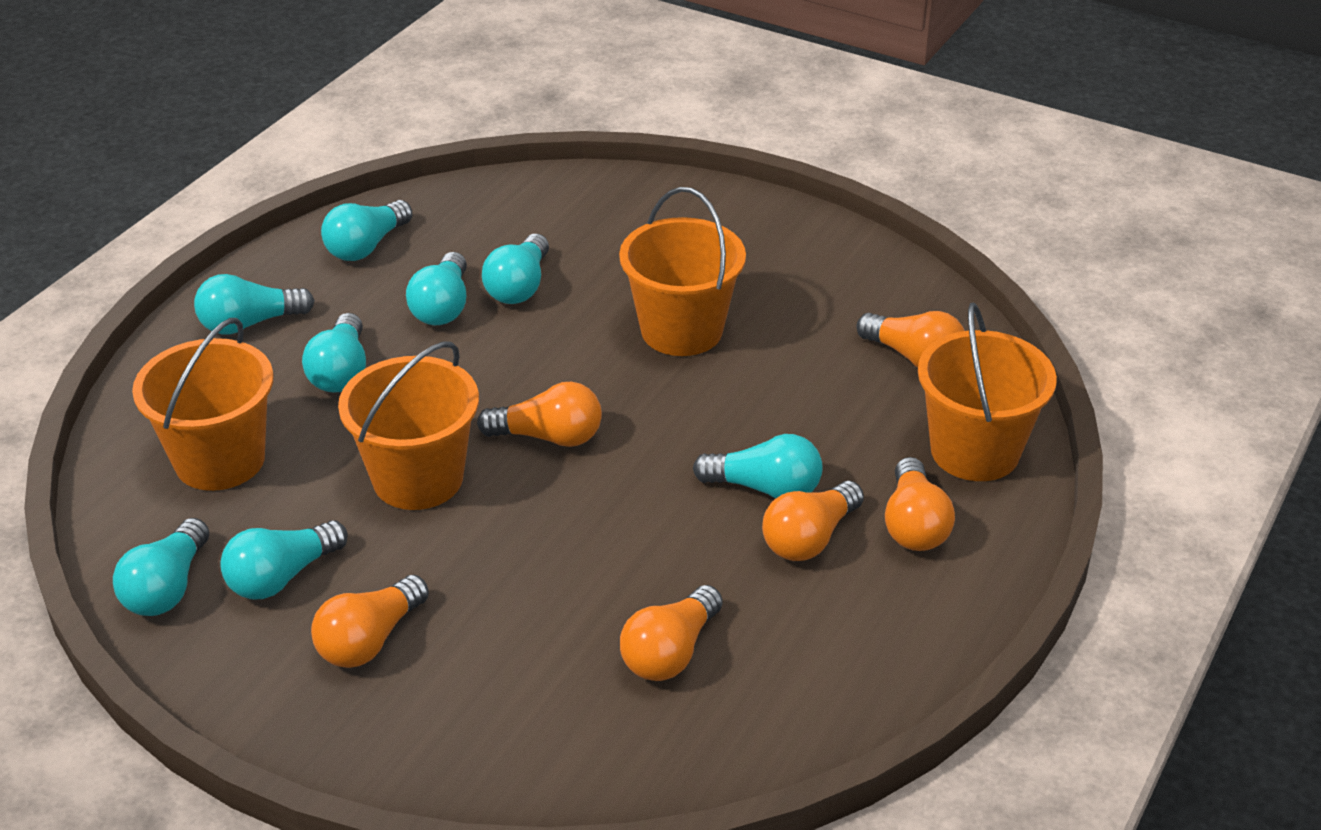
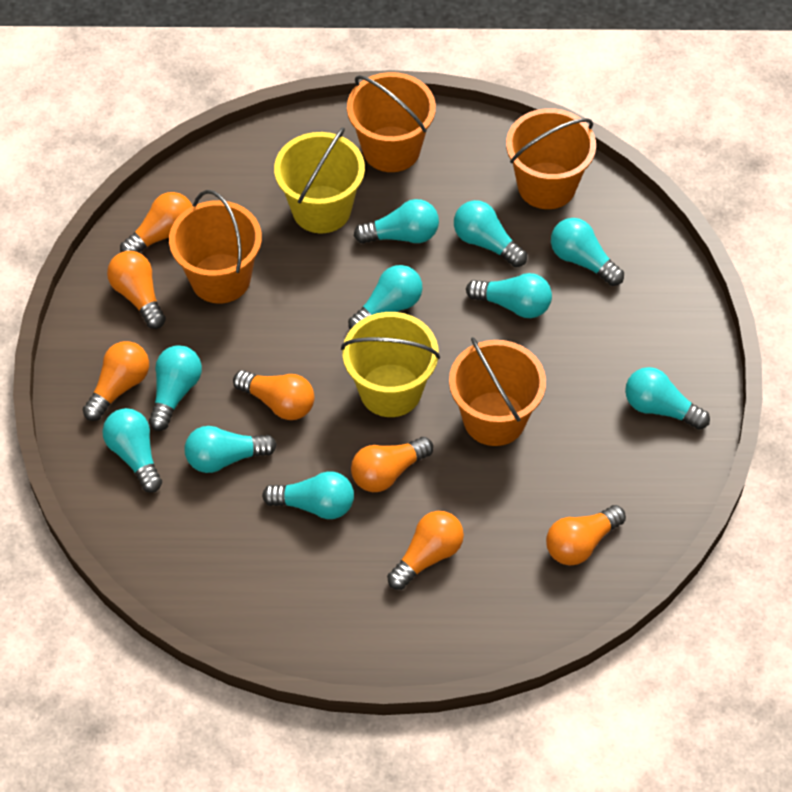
orange light bulb: [311,575,429,668] [477,382,602,447] [620,585,723,681] [762,481,864,561] [857,311,965,368] [885,457,955,551] = 6 -> [82,341,149,421] [107,251,166,329] [120,192,192,253] [233,370,315,420] [351,437,433,492] [387,511,464,590] [546,505,626,566] = 7
turquoise light bulb: [113,518,209,616] [194,274,315,334] [220,520,348,599] [302,313,366,393] [321,200,413,261] [406,252,467,325] [482,234,549,304] [693,434,822,499] = 8 -> [102,408,162,493] [149,345,202,431] [185,426,277,473] [262,471,354,519] [348,265,423,330] [354,199,439,244] [454,200,527,267] [466,273,552,318] [551,218,624,286] [625,367,710,430] = 10
yellow bucket: none = 0 -> [274,127,365,233] [341,312,440,417] = 2

